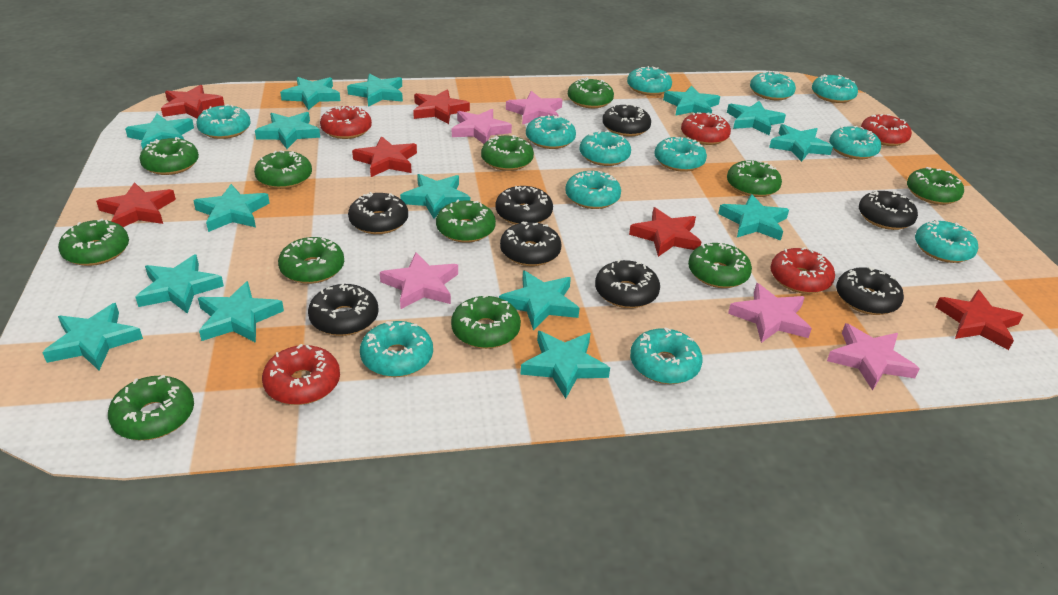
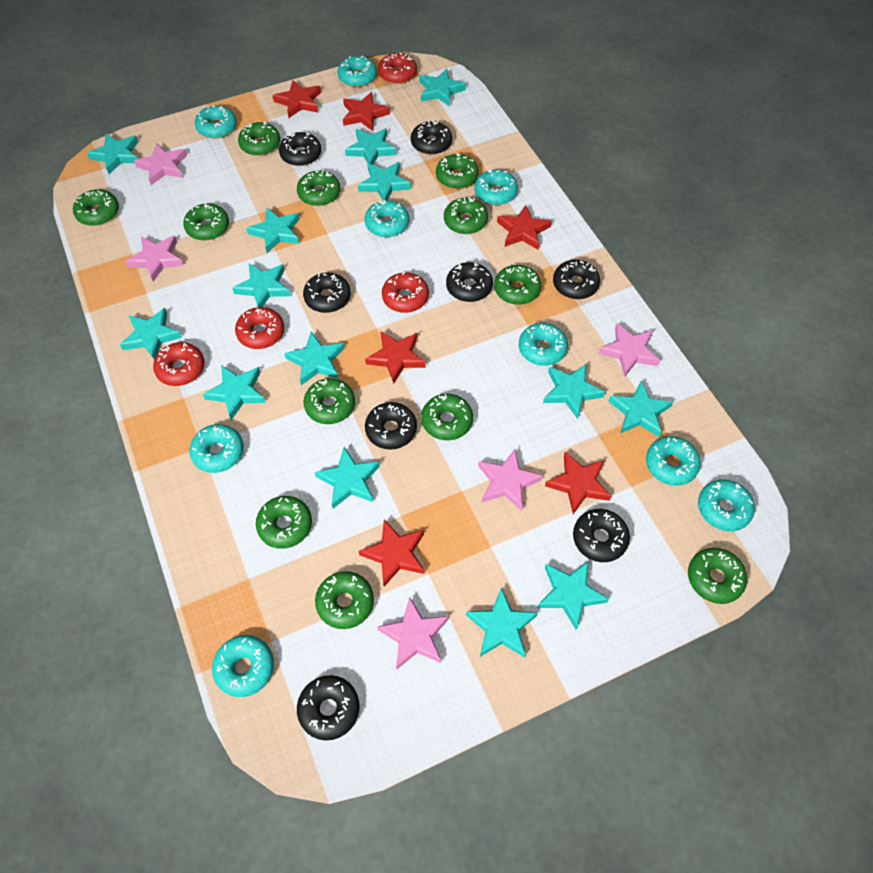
red donut: [262,344,340,405] [320,106,372,139] [681,112,731,145] [770,247,835,294] [861,114,912,146] = 5 -> [153,342,205,386] [235,307,284,349] [378,53,417,84] [382,272,429,313] = 4
turquoise donut: [197,104,251,139] [360,321,433,377] [526,115,576,149] [565,171,621,209] [580,130,631,166] [627,66,672,96] [630,327,703,384] [655,137,707,172] [750,71,796,100] [812,74,858,103] [829,126,881,159] [915,220,978,263] = 12 -> [190,424,244,473] [195,105,237,139] [212,635,274,697] [338,56,377,87] [365,200,409,237] [475,170,518,205] [519,323,568,366] [646,436,701,486] [698,479,755,531] = 9
turquoise star: [42,303,143,370] [125,114,194,150] [135,255,224,314] [193,184,270,232] [198,281,284,343] [255,112,320,149] [280,77,340,110] [347,73,403,107] [400,174,470,219] [499,270,580,330] [521,331,610,399] [663,85,720,116] [718,194,789,241] [727,101,786,135] [769,124,833,162] = 15 -> [87,134,138,174] [120,308,182,359] [203,365,266,420] [232,263,291,307] [246,208,300,253] [284,331,345,385] [315,447,380,508] [345,128,396,165] [358,162,411,201] [419,69,466,107] [466,587,538,658] [537,561,609,630] [543,364,605,419] [609,381,673,437] = 14

